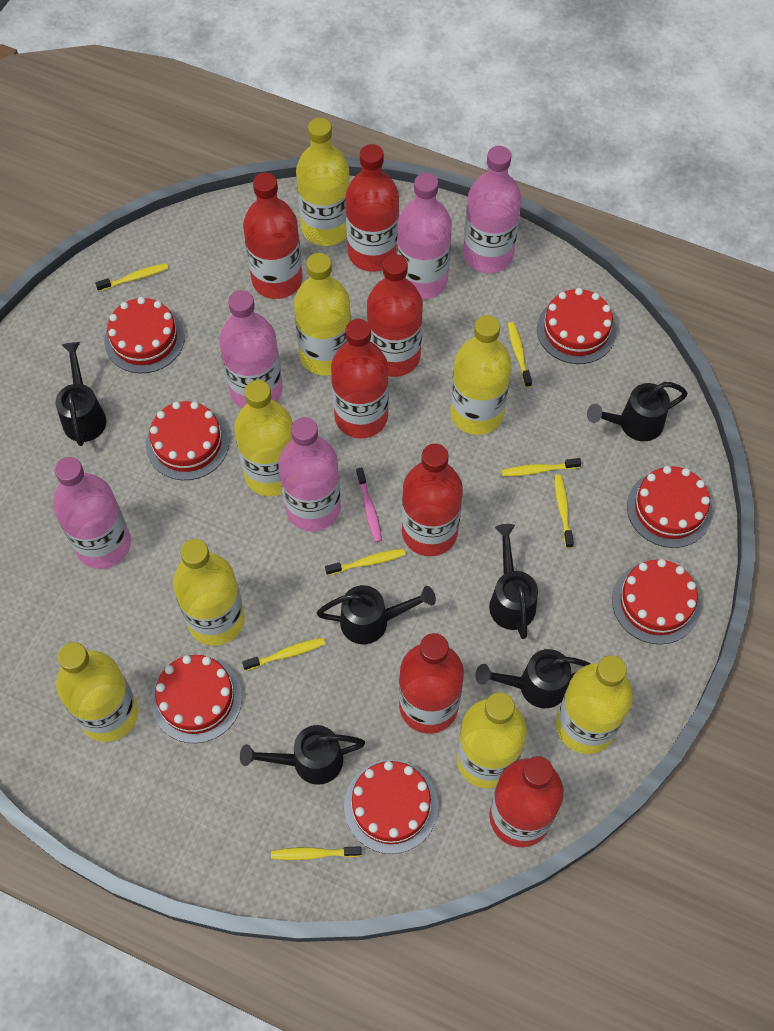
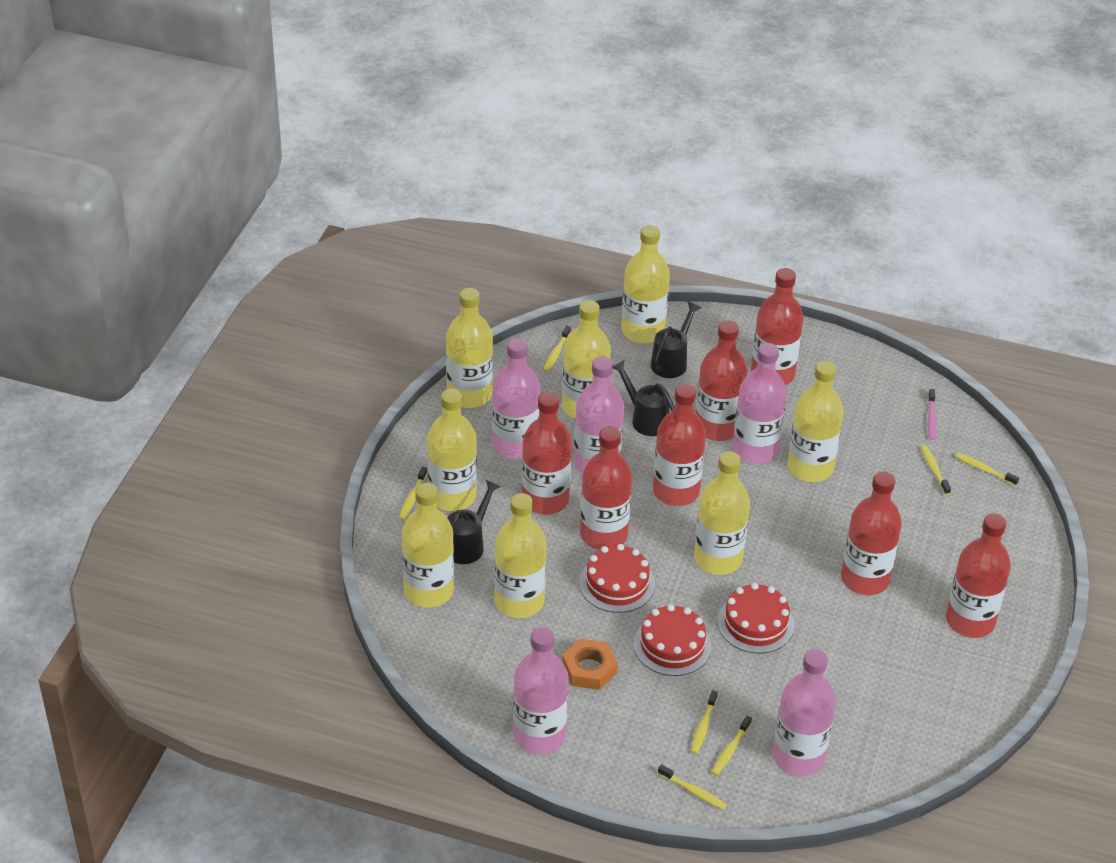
black watering can: [55,342,107,446] [240,725,365,785] [317,585,436,644] [475,649,591,708] [489,524,538,639] [587,382,688,441] = 6 -> [447,480,501,564] [613,360,675,436] [651,302,701,378] = 3
orange nut: none = 0 -> [562,638,618,690] = 1
red cake: [104,297,185,373] [146,401,229,480] [151,655,242,743] [344,760,438,854] [537,288,617,364] [612,559,701,644] [627,466,713,548] = 7 -> [579,544,655,613] [634,604,711,676] [718,583,794,654] = 3

